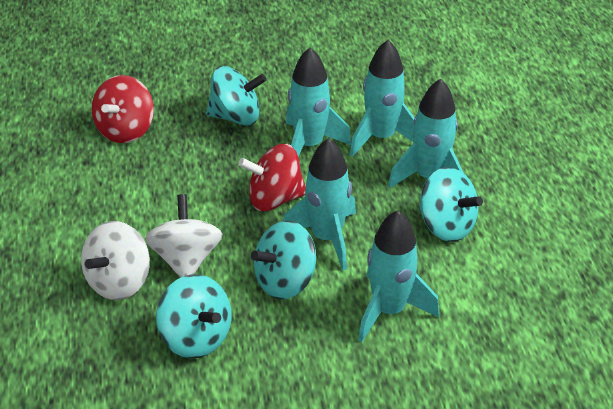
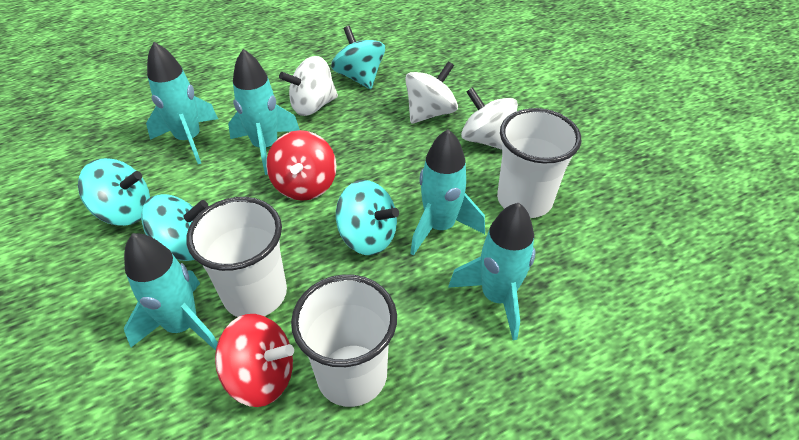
white cup: none = 0 -> [186,197,287,317] [291,274,397,407] [497,108,581,218] = 3
white spinning top: [81,221,150,300] [145,194,223,278] = 2 -> [279,56,338,116] [405,61,458,124] [461,87,518,150] = 3

